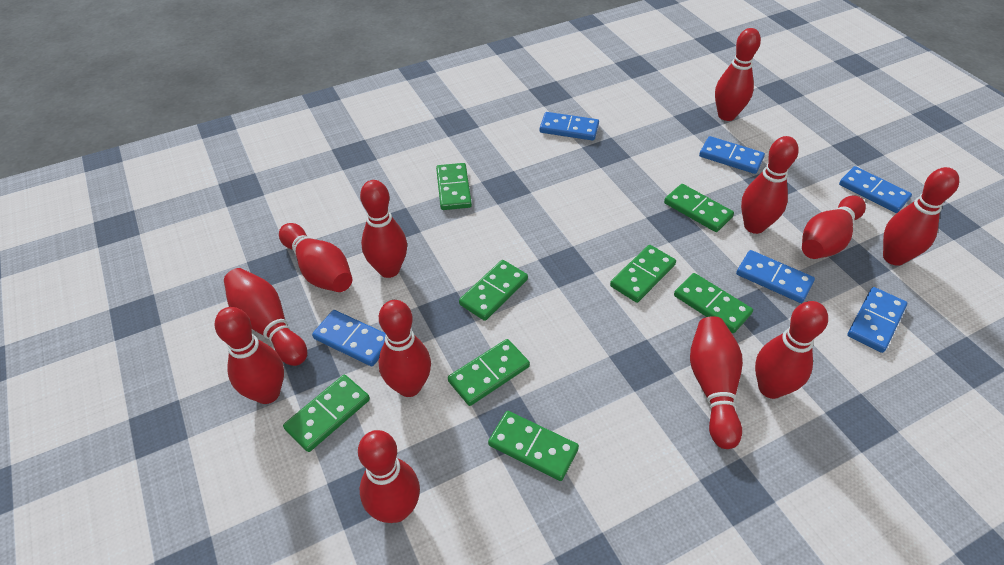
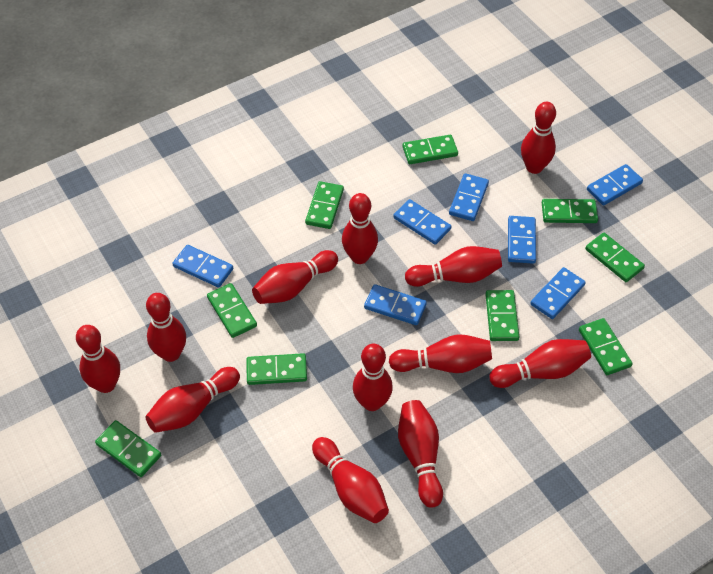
blue domino: [312,310,386,366] [540,112,599,141] [699,136,765,174] [736,250,815,303] [839,166,912,213] [847,287,907,353] = 6 -> [172,245,233,288] [364,284,427,325] [393,199,451,245] [449,173,489,221] [508,216,536,264] [530,267,586,319] [587,164,643,205] = 7
green domino: [283,375,370,452] [436,163,472,210] [448,339,530,406] [459,260,528,321] [488,411,579,481] [610,245,676,303] [664,184,734,232] [674,273,753,333] = 8 -> [95,420,161,477] [207,283,257,338] [246,353,307,385] [305,181,344,229] [402,135,458,164] [485,290,519,341] [542,199,598,223] [579,318,632,375] [585,233,645,282] = 9

